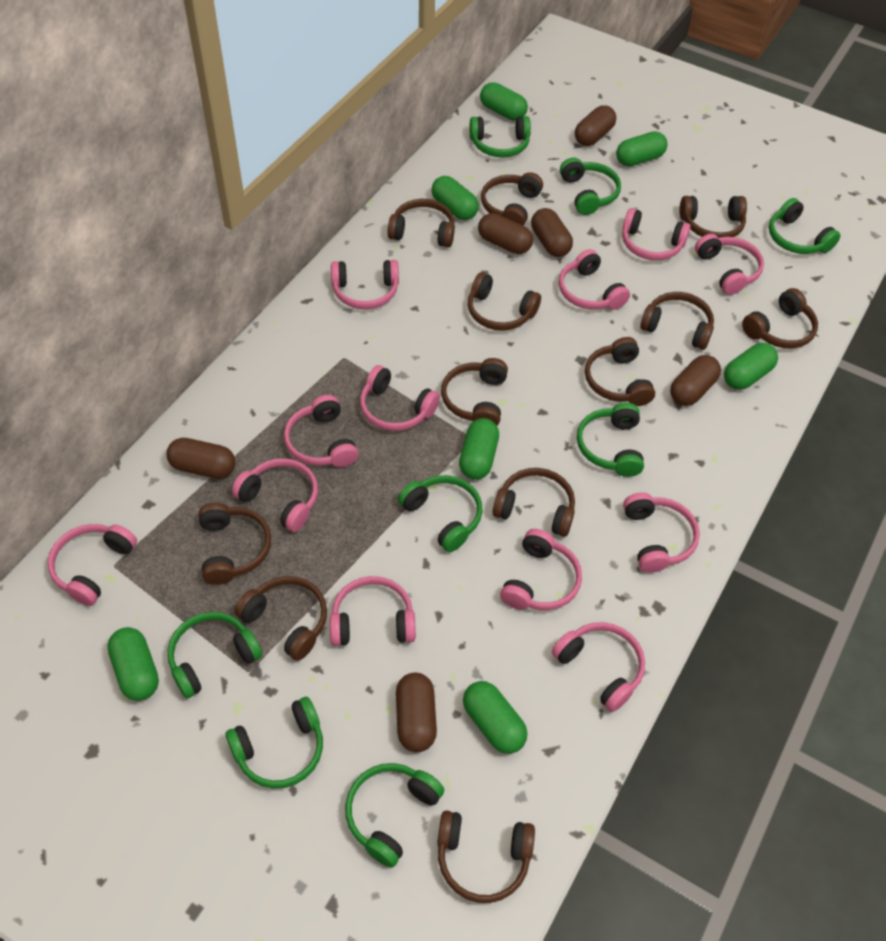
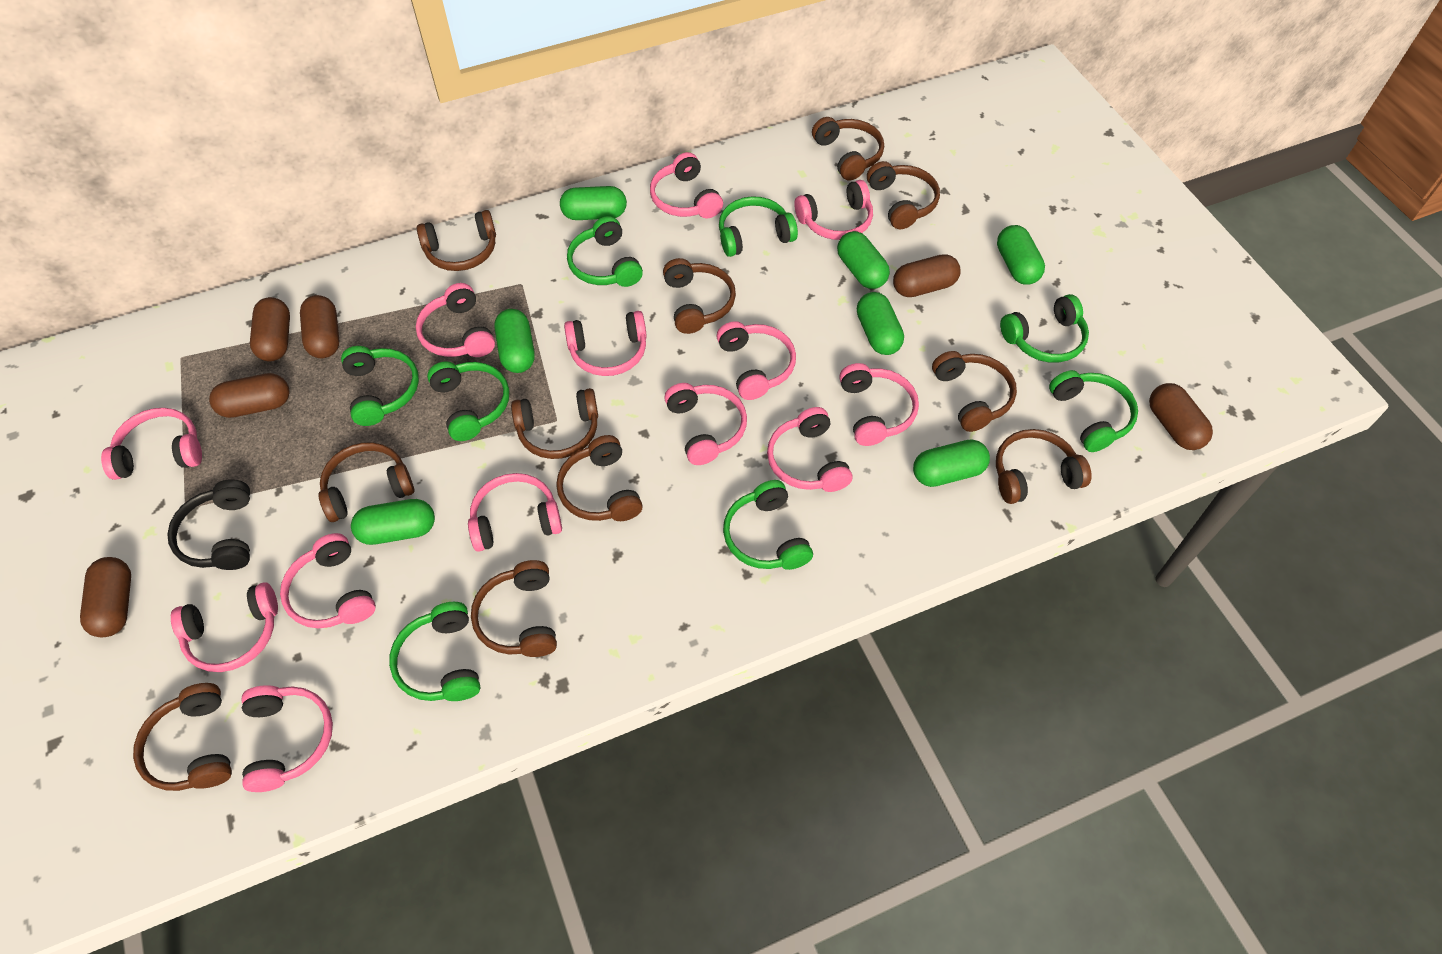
black headphones: none = 0 -> [167,479,250,570] = 1
brown headphones: [199,503,271,585] [235,576,327,661] [388,199,455,247] [437,811,535,903] [441,358,508,425] [468,272,541,331] [481,172,543,226] [493,468,575,537] [585,337,655,406] [640,292,714,350] [679,196,747,238] [742,288,818,348] = 12 -> [133,683,232,791] [319,443,414,522] [417,210,496,271] [471,560,557,657] [511,388,598,459] [556,435,643,521] [663,258,736,334] [812,117,884,181] [867,161,940,229] [932,351,1017,432] [996,429,1092,504] = 11
pink headphones: [48,524,137,606] [232,458,318,532] [284,395,358,467] [330,576,416,646] [331,260,399,309] [360,365,440,431] [500,529,582,610] [552,622,645,712] [559,249,630,310] [622,208,691,260] [623,492,700,573] [695,234,764,295] = 12 -> [101,408,202,480] [171,582,278,672] [242,685,333,792] [280,533,376,628] [416,283,495,357] [468,473,562,552] [564,311,647,376] [650,152,723,218] [664,383,747,465] [717,321,796,400] [767,407,852,492] [795,180,873,240] [839,363,919,446] = 13

